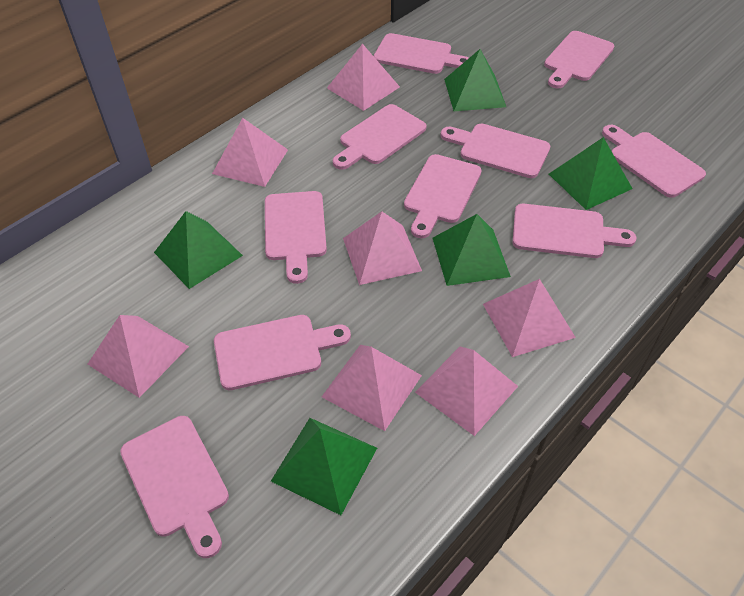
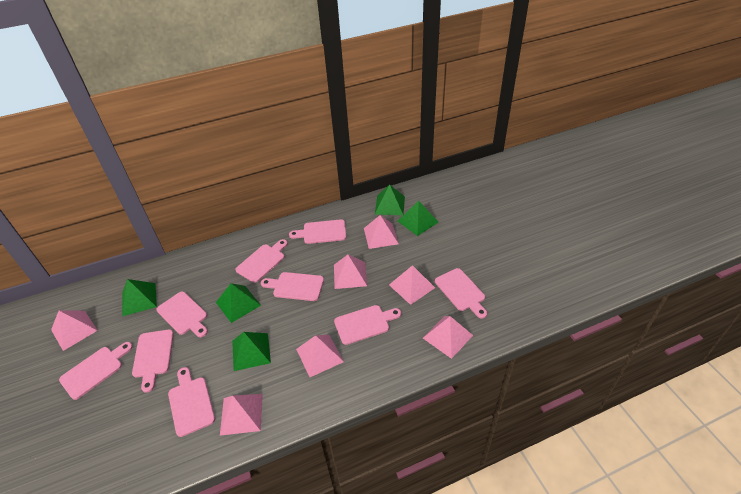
pink cutting board: [120,416,229,558] [214,315,351,390] [265,191,327,284] [333,104,426,170] [374,33,469,74] [404,154,482,238] [440,123,550,178] [513,204,636,258] [544,31,614,88] [602,125,706,198] = 10 -> [59,342,133,400] [132,329,174,393] [157,291,208,337] [168,367,215,437] [235,239,288,283] [261,272,324,301] [289,219,346,244] [334,305,401,345] [435,268,487,318] = 9

